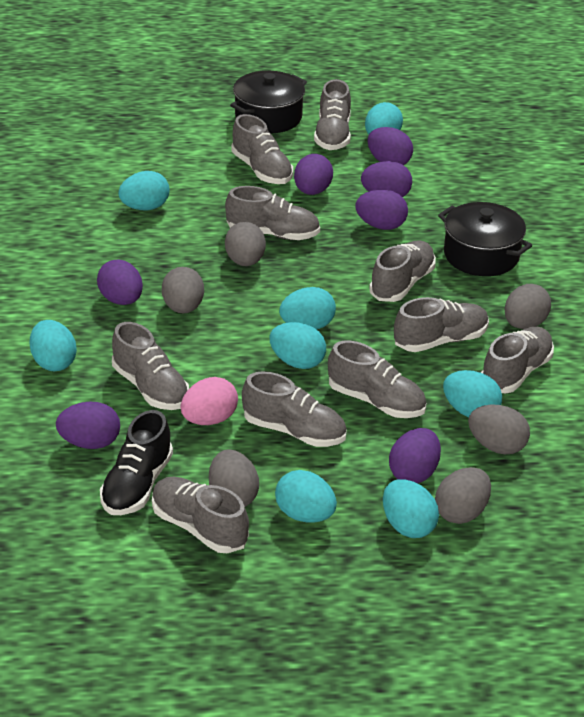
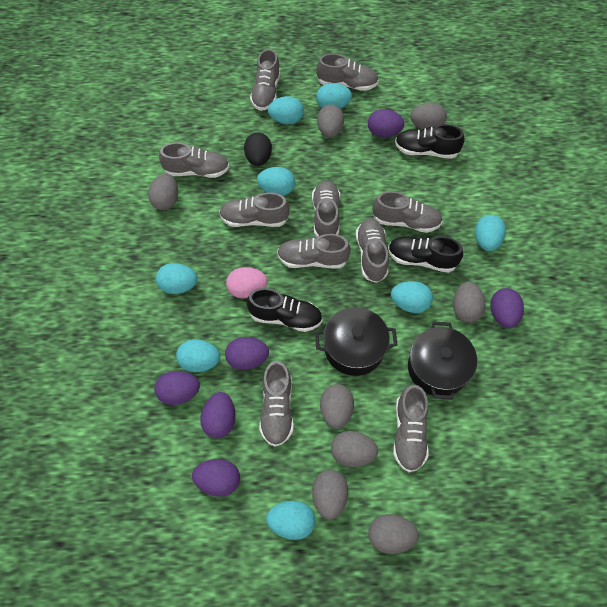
black egg: none = 0 -> [244,132,272,166] = 1
black shoe: [100,410,173,515] = 1 -> [247,288,322,332] [388,236,463,273] [395,124,465,159] = 3
grey egg: [162,267,204,313] [209,449,259,507] [225,222,266,266] [435,467,491,524] [468,405,530,454] [504,284,551,329] = 6 -> [148,173,178,210] [312,470,348,520] [317,104,344,137] [320,384,354,429] [331,431,378,467] [368,514,419,554] [410,102,447,129] [453,282,486,323] = 8
purple egg: [56,401,120,449] [97,259,143,305] [294,154,333,195] [355,189,408,230] [361,161,412,197] [367,127,413,165] [389,428,441,483] = 7 -> [154,371,200,405] [192,459,240,497] [200,392,236,438] [225,337,269,370] [368,109,404,137] [490,288,524,328] = 6

